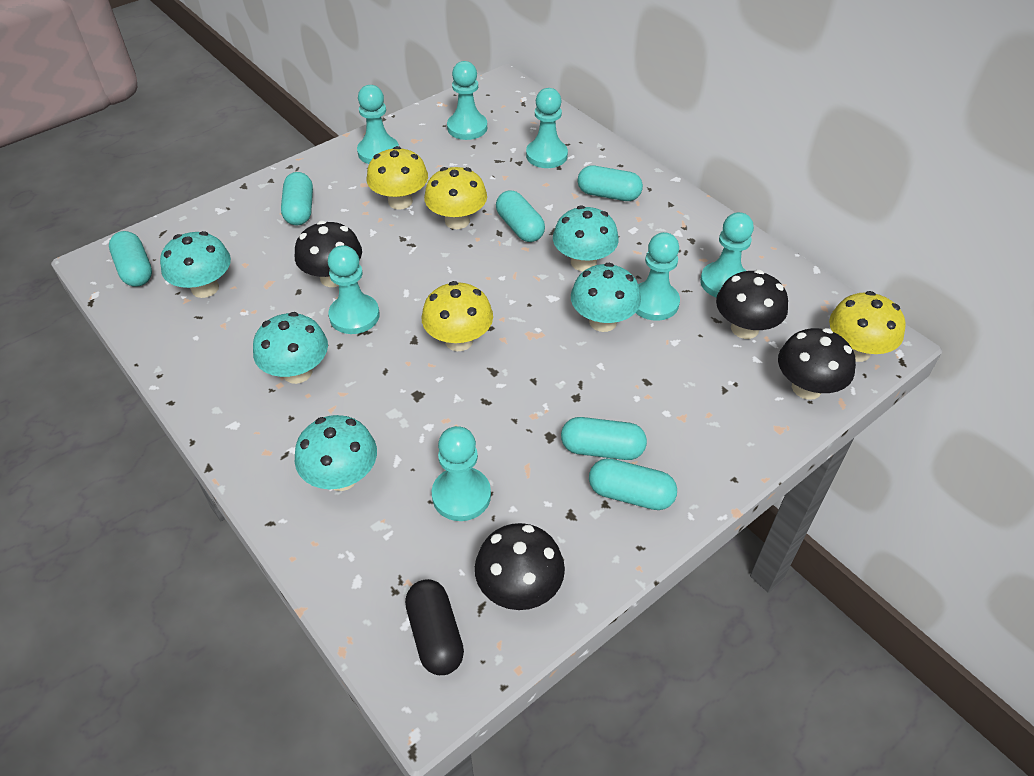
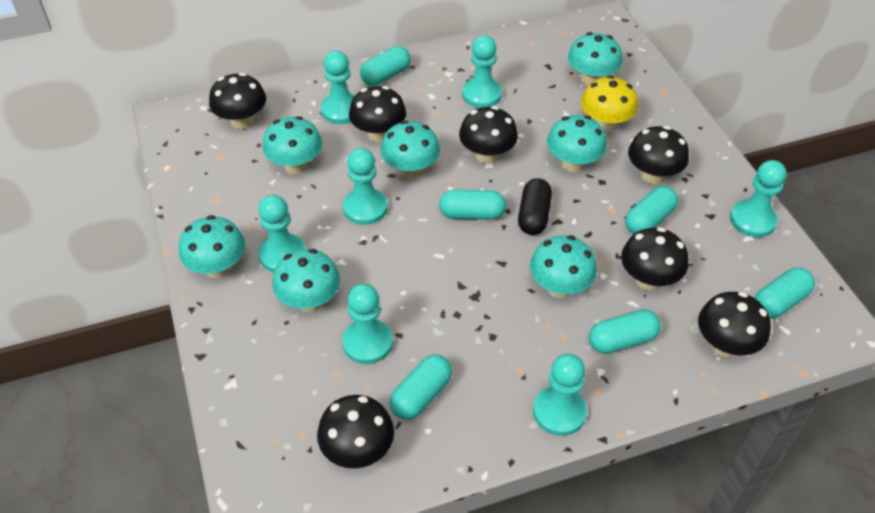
black mushroom: [295,221,362,287] [475,523,565,610] [716,270,788,339] [778,328,856,400] = 4 -> [209,73,266,129] [317,395,394,468] [349,86,406,142] [459,106,518,164] [621,227,688,290] [628,126,689,184] [698,292,771,357] = 7
turquoise mushroom: [160,231,231,298] [253,312,328,384] [295,415,377,491] [553,205,619,271] [571,263,641,332] = 5 -> [179,215,245,278] [263,116,322,174] [272,249,340,312] [380,120,440,179] [530,235,597,298] [547,115,607,173] [568,32,622,86] = 7
yellow mushroom: [367,146,428,210] [422,281,493,351] [424,167,487,229] [829,291,905,362] = 4 -> [581,75,638,133] = 1

